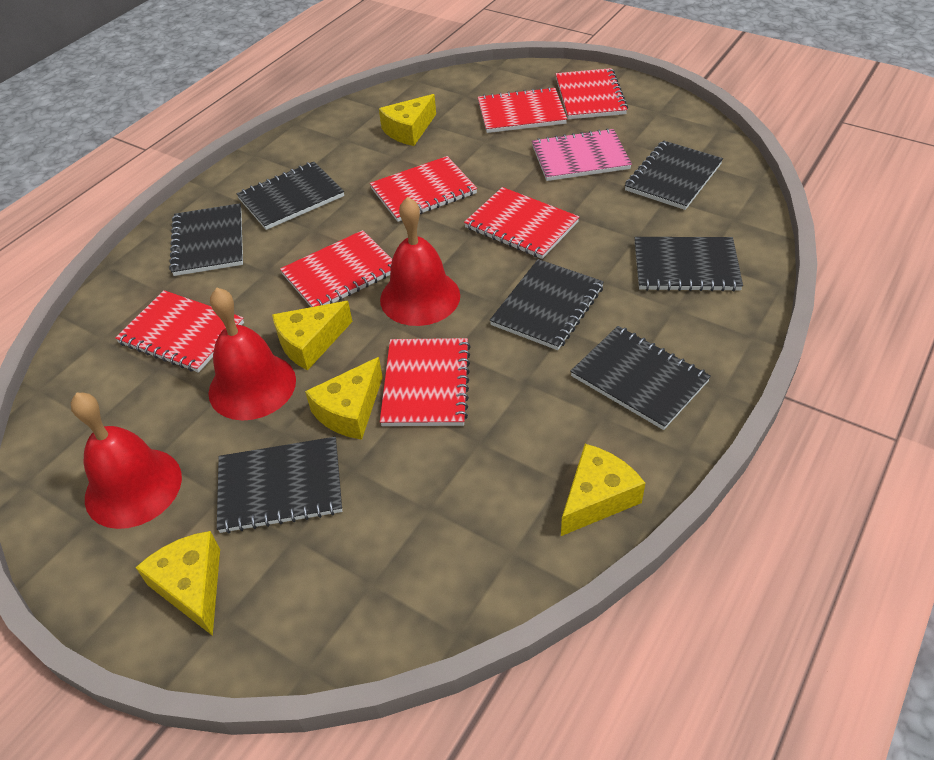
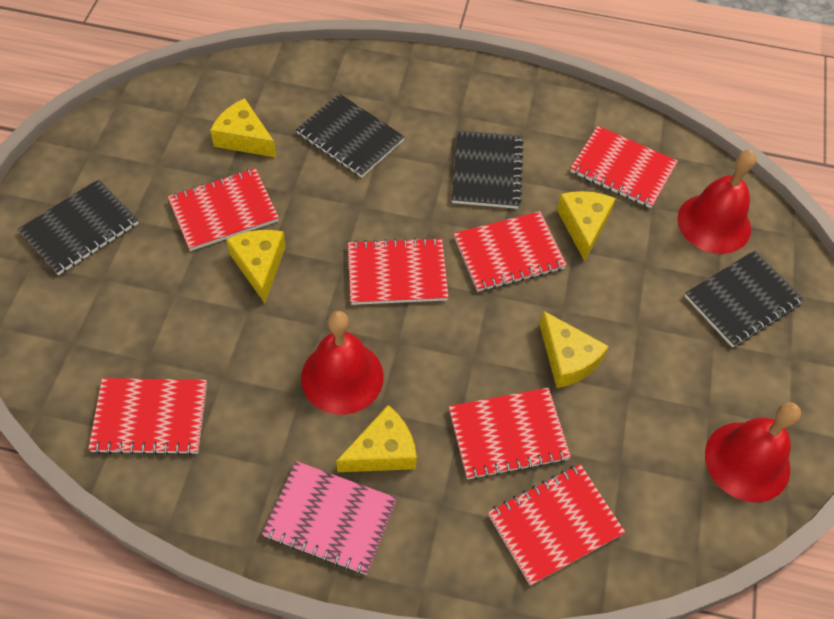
black notebook: [169,203,243,276] [217,437,342,533] [237,162,344,230] [490,259,604,350] [570,326,711,430] [625,140,723,210] [635,237,743,291] = 7 -> [18,179,138,275] [296,93,405,178] [452,130,524,209] [685,250,805,347] = 4

